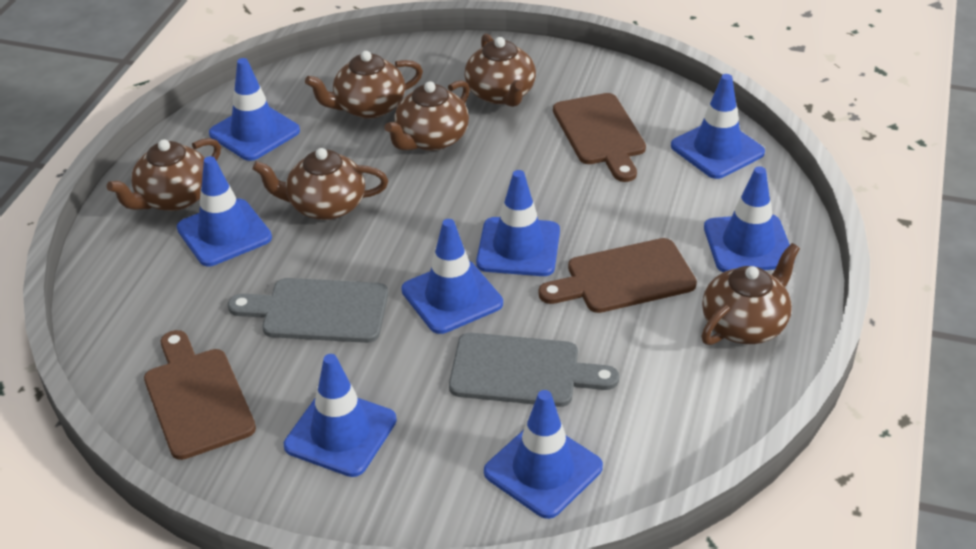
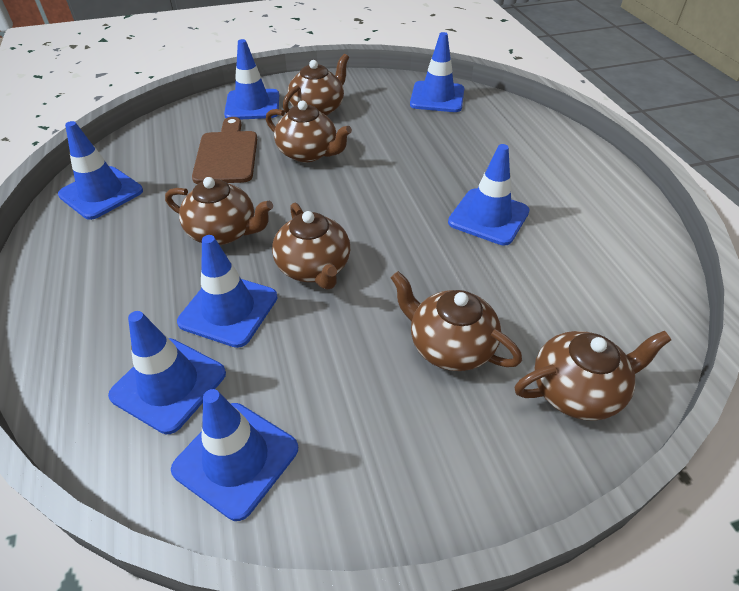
blue traffic cone: [177,156,272,266] [209,58,300,161] [284,354,397,477] [401,219,503,334] [476,170,560,276] [484,390,603,519] [671,74,765,179] [704,166,795,272] = 8 -> [58,121,143,220] [108,311,226,434] [171,389,298,521] [177,235,278,348] [224,39,279,119] [410,32,464,112] [448,144,530,245] = 7
brown cutting board: [144,330,256,460] [538,238,697,313] [553,93,646,182] = 3 -> [192,117,257,184] = 1
grey cutting board: [228,278,388,343] [449,333,619,407] = 2 -> none = 0

